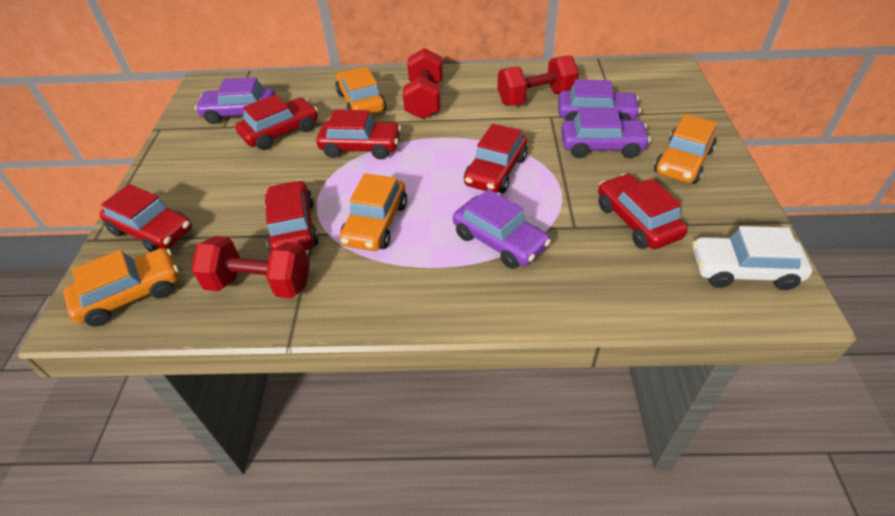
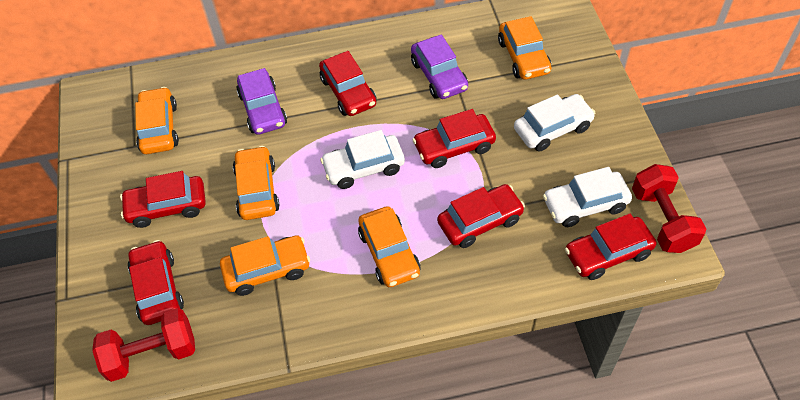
orange car: [63,248,179,327] [335,67,386,114] [339,173,407,251] [654,114,717,184] = 4 -> [135,87,179,154] [220,235,310,296] [233,146,280,220] [358,206,421,287] [498,16,551,80] = 5
purple car: [195,77,275,124] [453,189,551,269] [558,79,641,121] [561,108,651,158] = 4 -> [237,68,287,135] [411,35,468,99] = 2
red dumbbell: [191,236,310,298] [403,48,443,119] [497,55,579,106] = 3 -> [92,308,195,382] [632,164,706,253] = 2
white car: [692,226,812,290] = 1 -> [320,130,405,189] [514,94,595,151] [543,167,632,227] = 3

